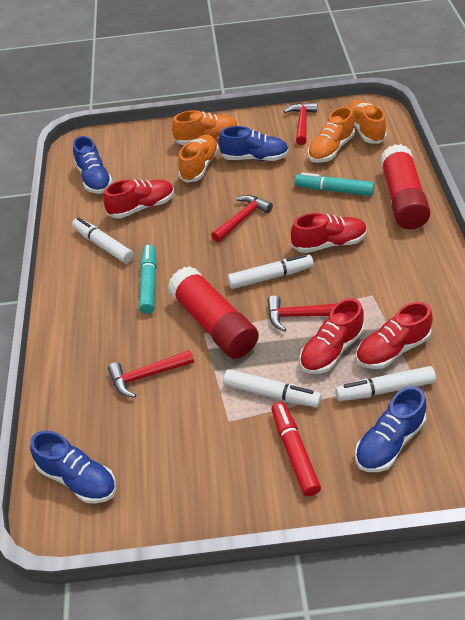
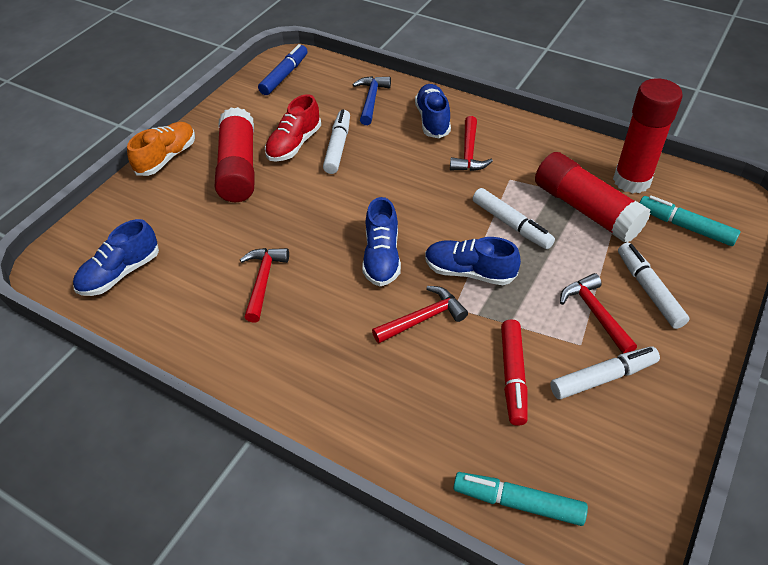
blue hammer: none = 0 -> [352,76,391,125] = 1
blue marker: none = 0 -> [258,44,308,95] = 1
orange shoe: [172,110,239,145] [178,135,219,183] [308,107,355,163] [348,100,387,144] = 4 -> [127,122,195,176] = 1
red glue stick: [168,266,259,359] [380,144,430,229] = 2 -> [214,107,254,202] [535,152,651,243] [613,78,683,194] = 3
red shoe: [103,179,174,218] [291,213,367,253] [300,298,364,374] [356,302,433,369] = 4 -> [265,94,321,161] = 1

